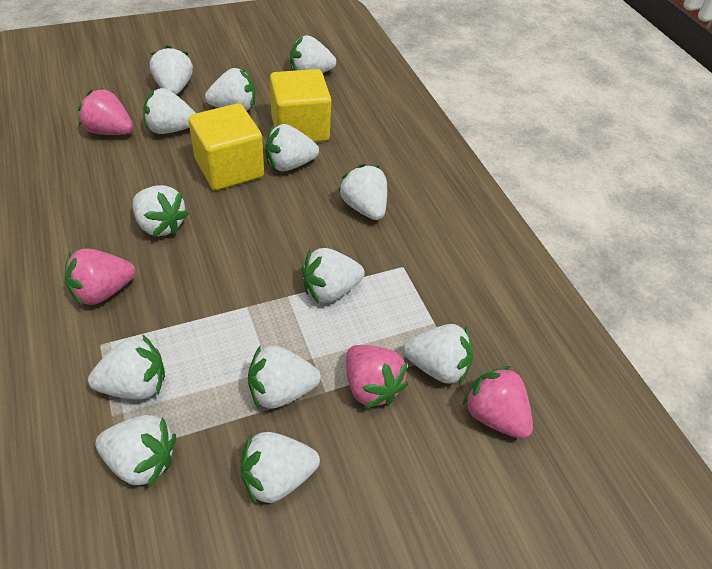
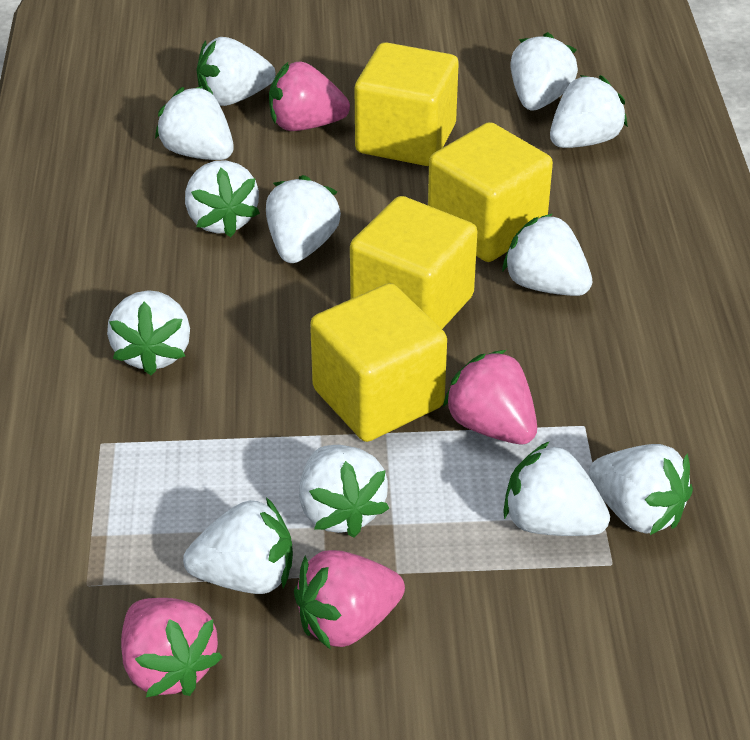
white strawberry: [88,334,165,400] [95,415,176,488] [133,185,189,236] [143,88,196,134] [150,45,193,95] [205,68,255,111] [241,432,320,505] [248,345,321,409] [266,124,319,171] [290,35,336,73] [302,248,365,303] [338,164,387,220] [403,324,473,385] = 13 -> [107,290,190,375] [155,87,234,160] [183,497,293,594] [185,160,260,237] [196,37,276,106] [266,175,341,263] [299,445,389,537] [502,214,592,296] [503,442,610,536] [510,32,578,111] [550,75,628,148] [589,444,693,535] = 12
yellow cube: [188,103,264,190] [270,69,331,142] = 2 -> [310,283,447,442] [350,196,477,329] [355,42,459,166] [428,122,553,262] = 4

